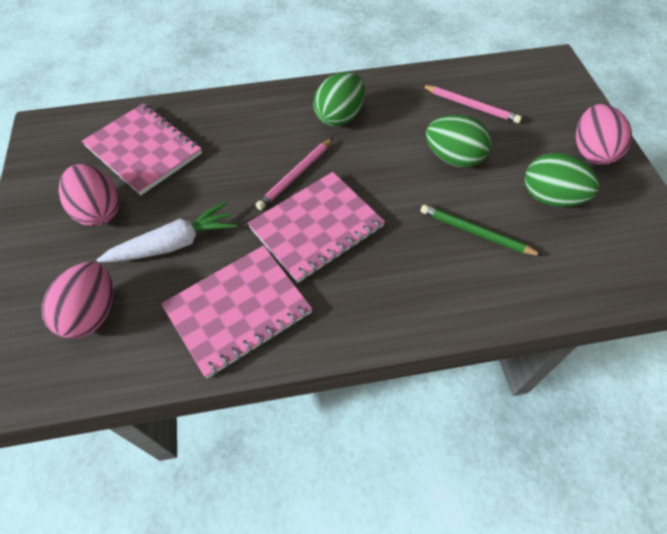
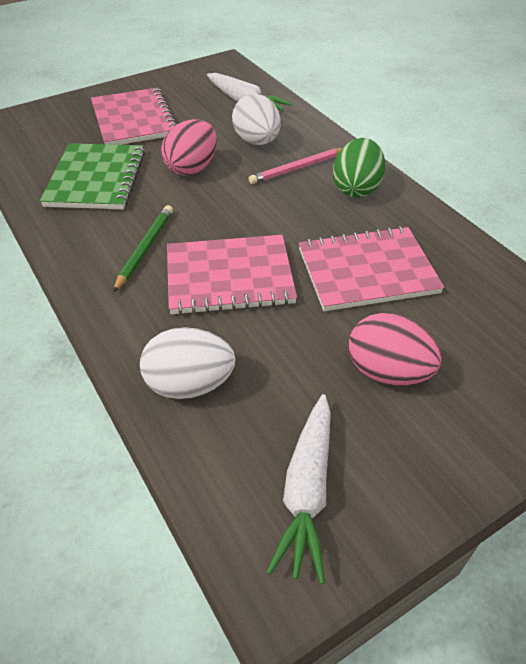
green egg: [313,72,365,127] [426,115,491,167] [525,153,600,207] = 3 -> [333,138,385,198] = 1
green notebook: none = 0 -> [40,143,145,209] = 1
pink egg: [42,262,113,339] [59,164,119,226] [576,104,632,165] = 3 -> [161,119,217,176] [349,313,442,385] = 2
pink pencil: [256,138,333,210] [421,85,522,123] = 2 -> [249,148,342,184] = 1
white carrot: [97,202,237,262] = 1 -> [207,73,292,111] [266,394,331,584] = 2
white egg: none = 0 -> [140,327,236,399] [232,94,281,145] = 2

